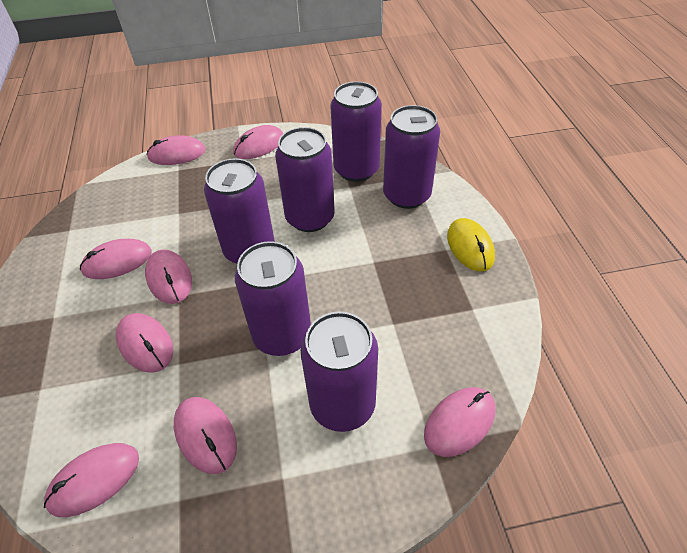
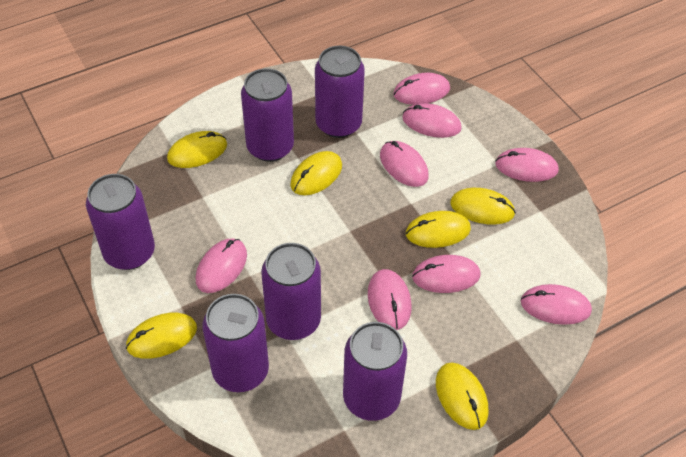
yellow mouse: [447,218,495,272] = 1 -> [126,313,197,359] [167,131,227,168] [290,151,342,195] [406,211,471,248] [436,362,489,430] [450,188,516,225] = 6

